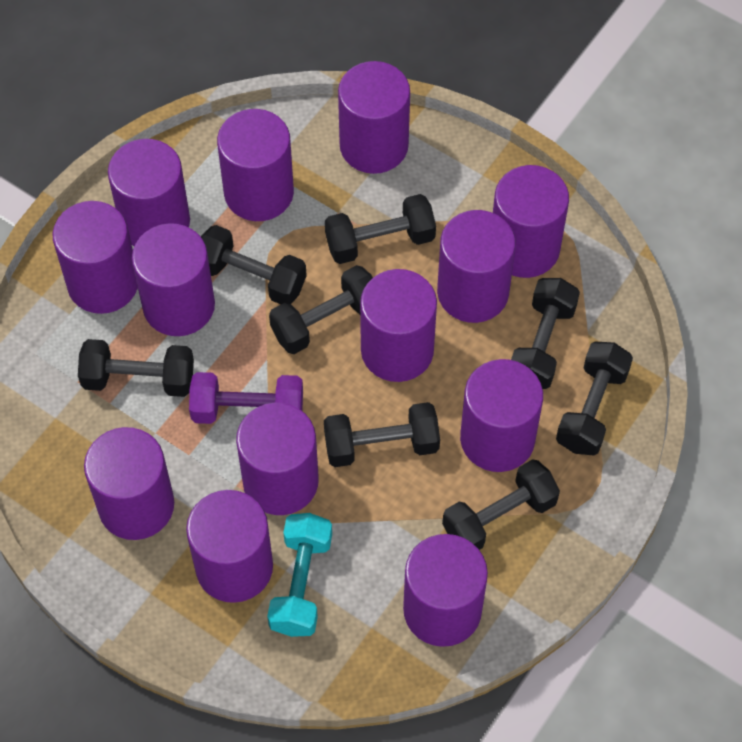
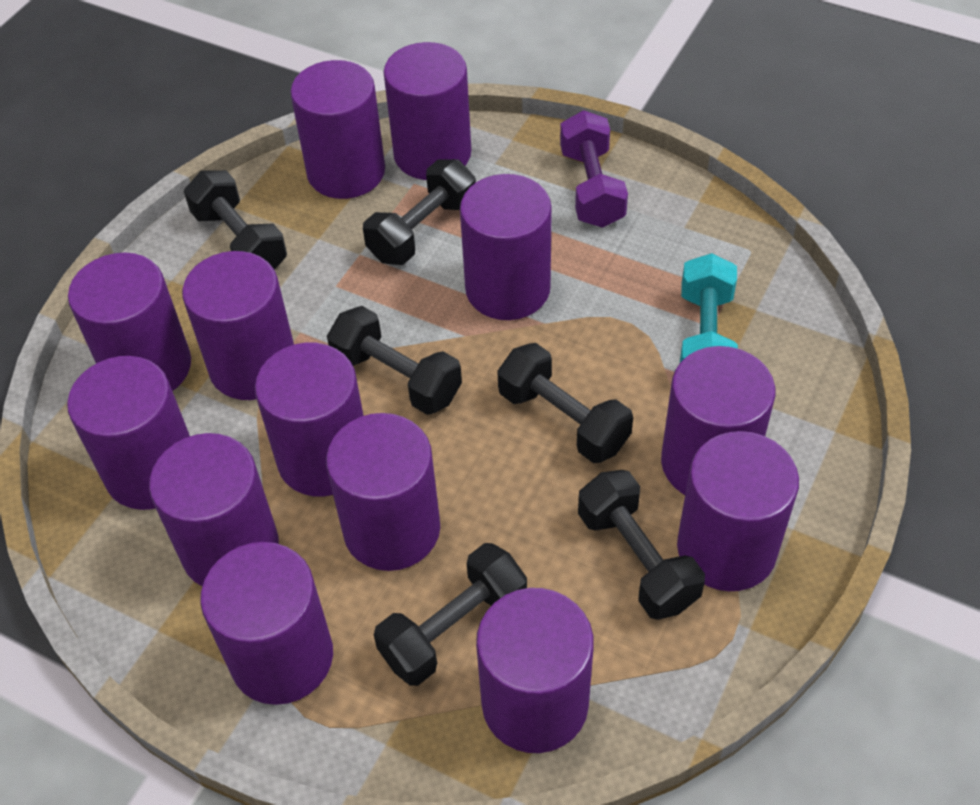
black dumbbell: [78,339,194,397] [201,225,307,304] [269,265,373,354] [324,402,440,467] [325,194,436,264] [442,459,560,550] [511,278,580,389] [556,341,633,456] = 8 -> [184,170,287,270] [327,306,462,415] [363,159,476,265] [374,543,527,686] [497,343,633,463] [578,470,705,620] = 6

